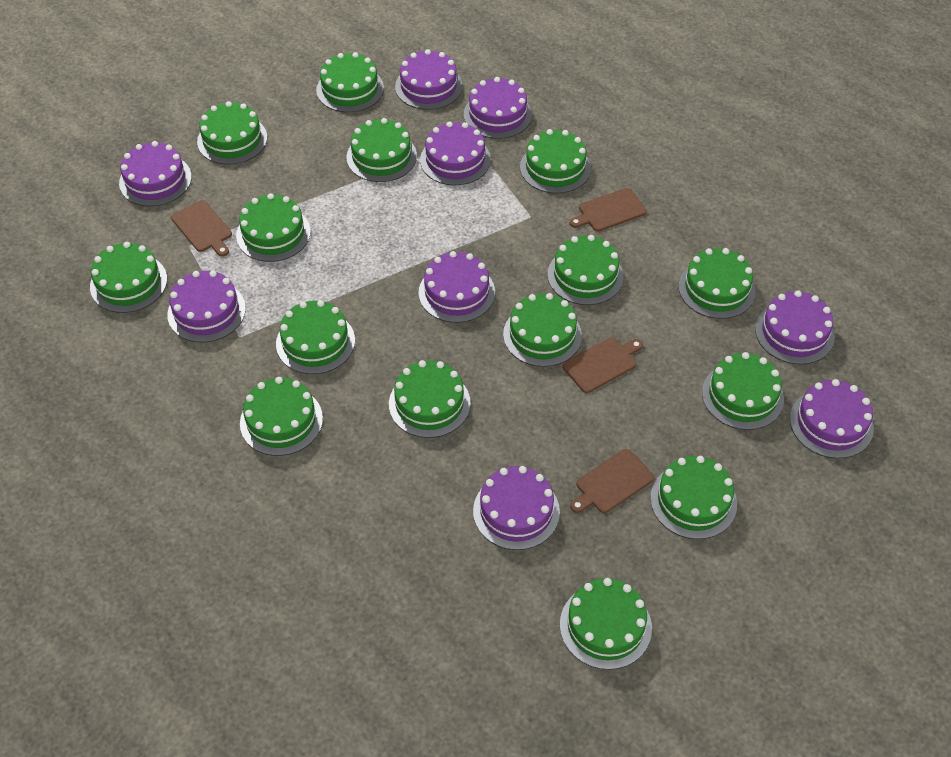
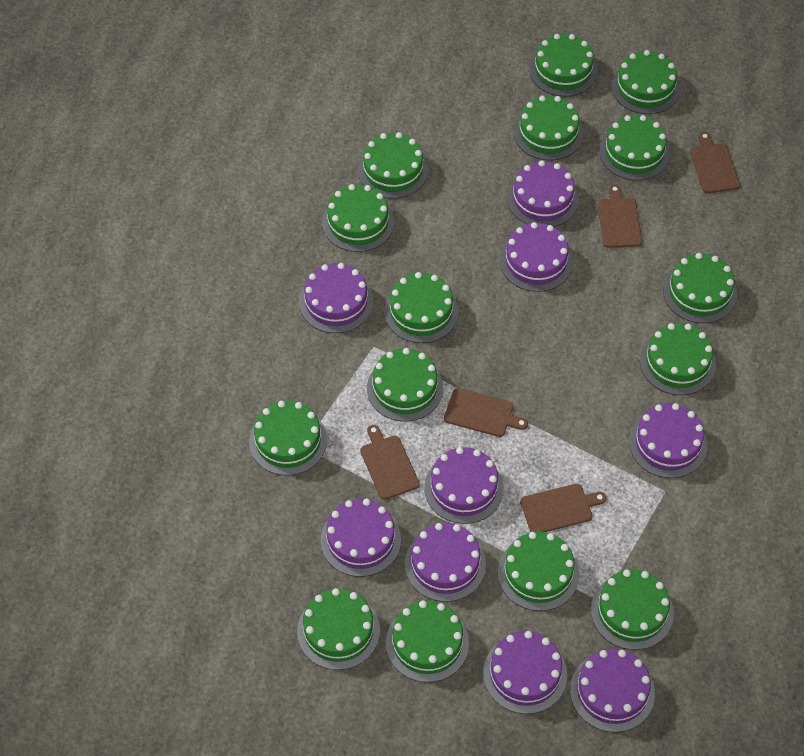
brown cutting board: [171,200,232,257] [563,338,643,393] [569,188,647,231] [570,449,654,513] = 4 -> [360,425,420,500] [444,388,528,437] [520,484,606,532] [598,184,642,248] [690,132,740,193] = 5

